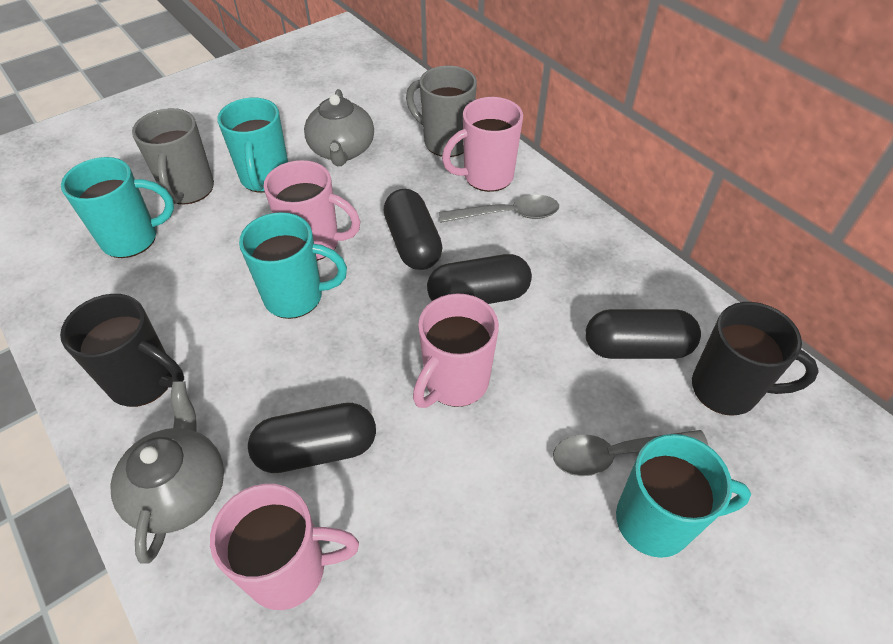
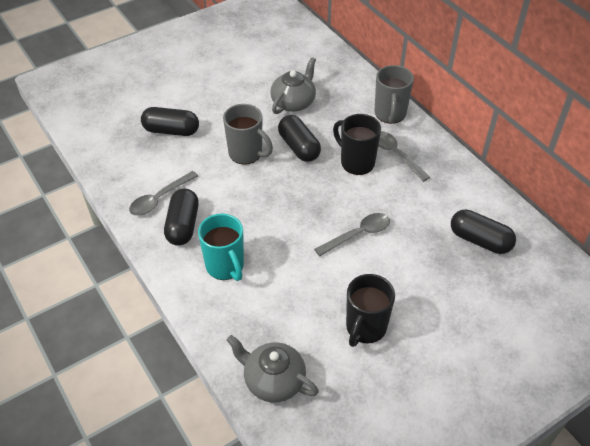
grey spoon: [439,195,559,223] [553,430,708,476] = 2 -> [129,171,198,216] [314,213,390,256] [378,131,430,182] = 3
pink mug: [210,484,359,610] [264,160,360,261] [413,293,499,408] [442,97,523,192] = 4 -> none = 0
turquoise mug: [61,157,174,258] [217,98,288,193] [239,212,347,319] [616,434,751,558] = 4 -> [198,214,244,281] = 1

